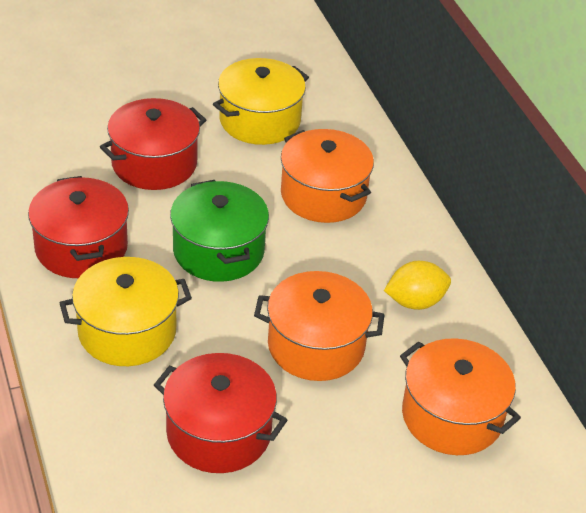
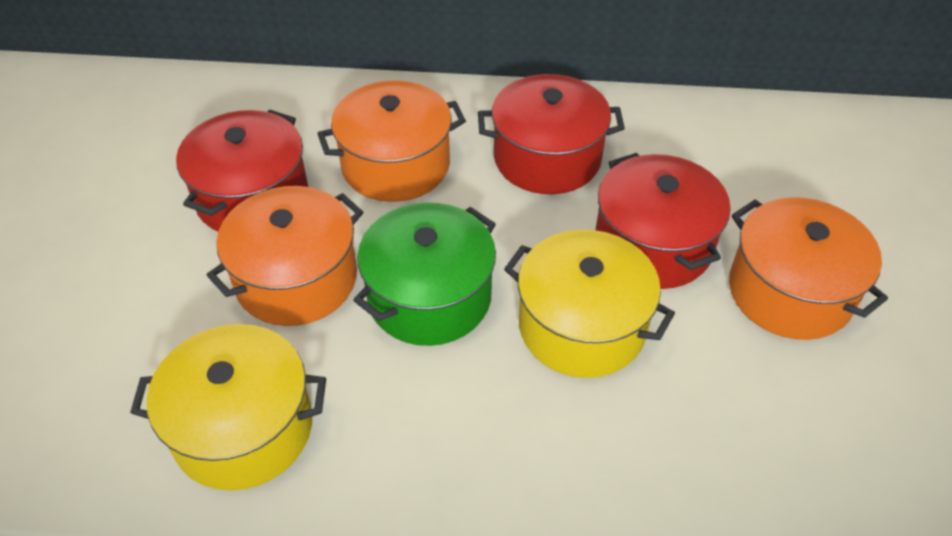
yellow lemon: [384,261,451,310] = 1 -> none = 0

